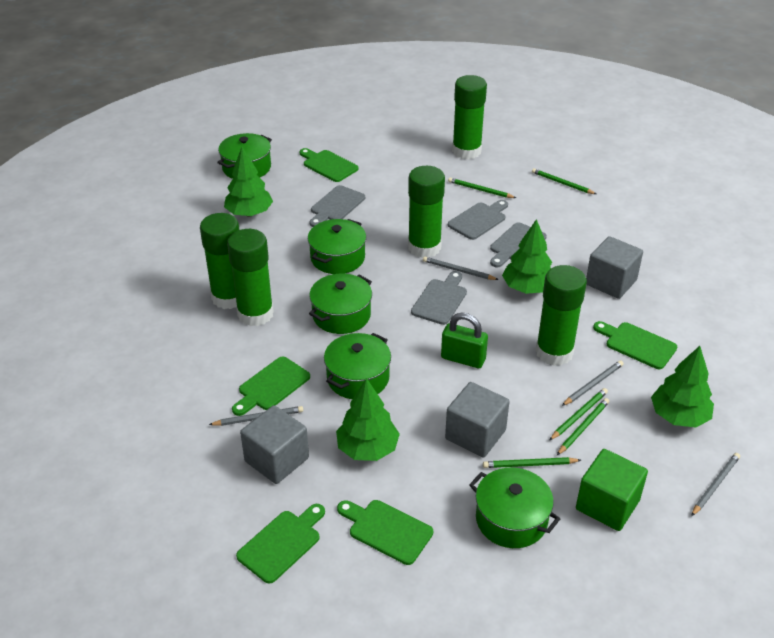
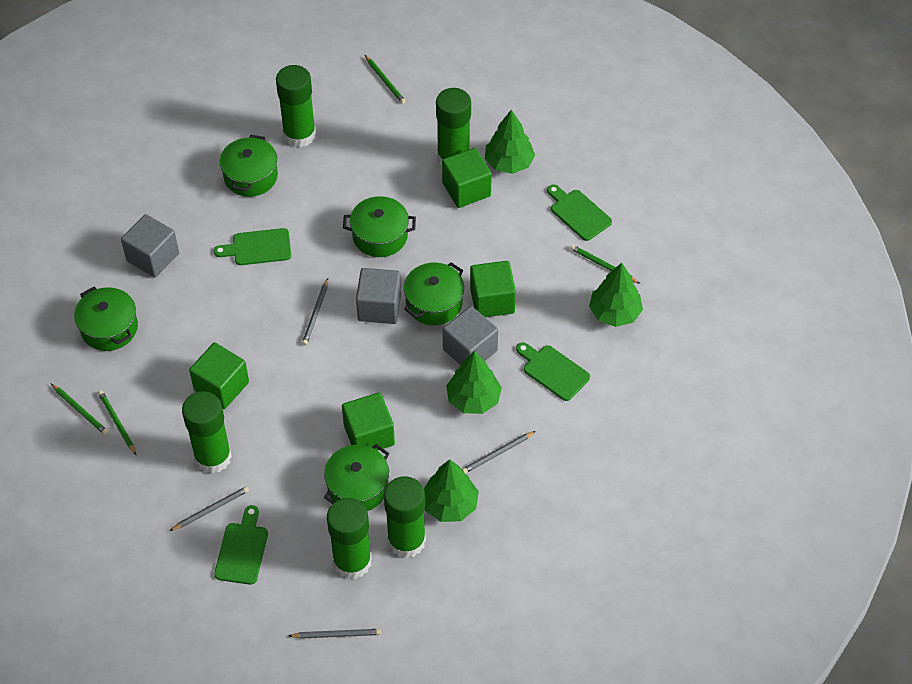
green cube: [576,449,648,531] = 1 -> [189,343,249,409] [342,392,395,451] [442,148,492,208] [470,261,516,317] = 4
green cutting board: [232,357,310,416] [236,504,325,584] [299,148,359,182] [337,500,433,565] [593,321,677,369] = 5 -> [214,228,291,265] [214,505,268,585] [516,342,590,401] [547,184,612,241] = 4
green padlock: [441,313,488,368] = 1 -> none = 0
green pencil: [448,178,516,198] [483,457,581,468] [532,168,596,194] [550,388,608,440] [557,398,609,455] = 5 -> [51,384,108,435] [98,390,136,455] [365,55,406,104] [570,245,640,284] = 4
grey cutting board: [310,185,365,227] [411,271,467,325] [448,200,508,240] [490,222,547,267] = 4 -> none = 0

